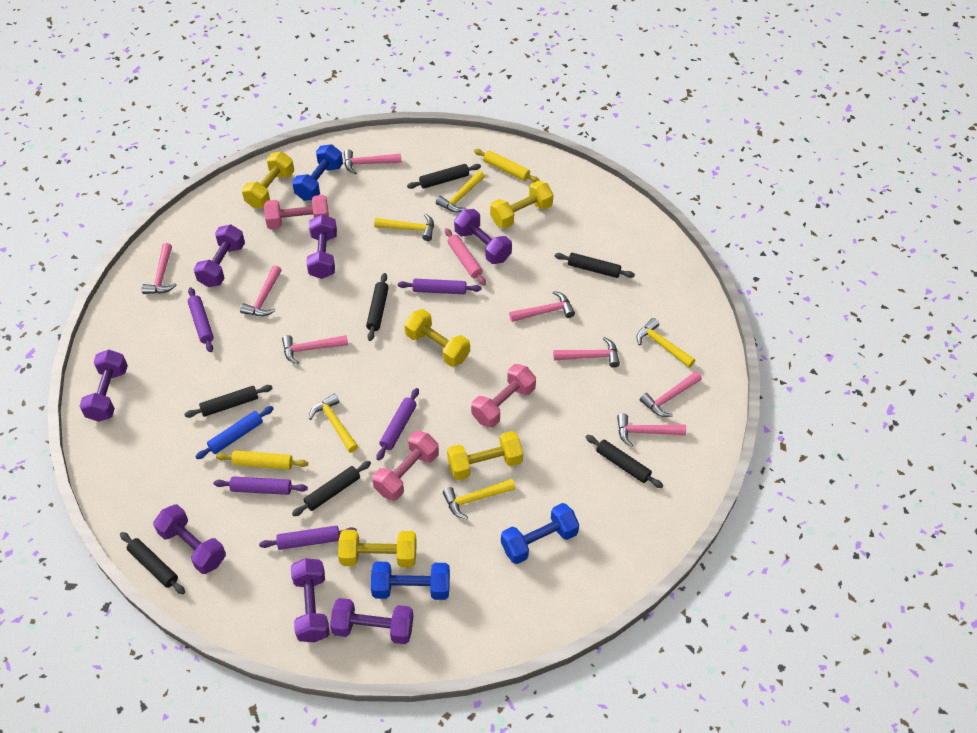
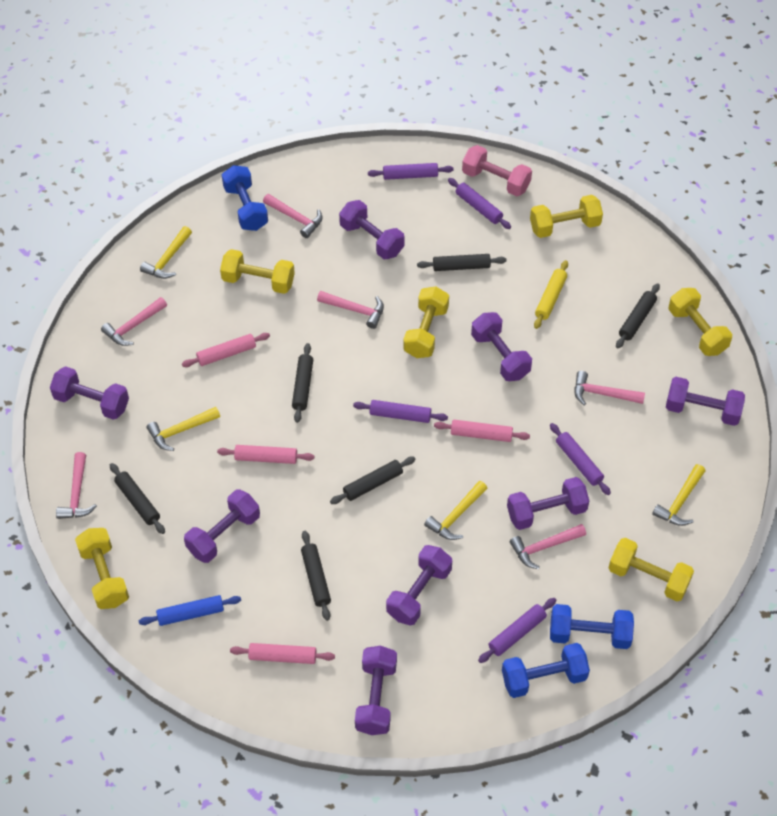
black rolling pin: [120,532,185,594] [184,385,272,418] [292,461,371,516] [366,273,389,341] [407,164,481,189] [555,253,635,278] [586,435,663,488] = 7 -> [110,463,165,534] [292,343,313,423] [301,531,331,621] [330,457,416,504] [417,254,506,271] [616,283,660,348] = 6
pink dumbbell: [264,195,329,229] [372,431,439,501] [471,364,536,428] = 3 -> [462,145,532,196] = 1
pink hammer: [141,243,177,294] [240,265,282,316] [282,335,348,364] [344,149,401,174] [509,291,575,322] [553,337,620,368] [617,414,686,447] [640,371,702,417] = 8 -> [56,452,97,519] [101,297,167,346] [263,194,323,238] [317,291,384,329] [510,524,586,569] [574,371,645,405] = 6
pink rolling pin: [445,228,486,285] = 1 -> [182,333,270,367] [217,445,314,464] [230,643,335,664] [434,420,530,442] = 4
purple dumbbell: [80,350,128,422] [153,504,226,574] [194,225,245,287] [291,558,329,642] [306,214,337,279] [330,598,414,644] [454,209,512,264] = 7 -> [50,366,129,420] [184,490,260,563] [339,200,405,259] [355,646,397,735] [386,545,452,625] [471,312,532,381] [507,477,589,530] [666,377,745,426] = 8
yellow dumbbell: [242,152,294,208] [338,530,417,567] [404,309,470,367] [447,431,523,480] [490,180,553,229] = 5 -> [75,528,129,609] [220,249,295,294] [403,287,449,358] [530,195,603,238] [608,538,694,601] [669,288,732,356] = 6
yellow hammer: [309,394,358,453] [374,214,434,241] [436,170,485,213] [443,479,515,519] [637,318,695,368] = 5 -> [140,226,192,279] [147,407,220,451] [424,481,487,540] [652,464,705,526] = 4
yellow rolling pin: [216,450,308,470] [474,149,540,182] = 2 -> [534,260,568,329] = 1

